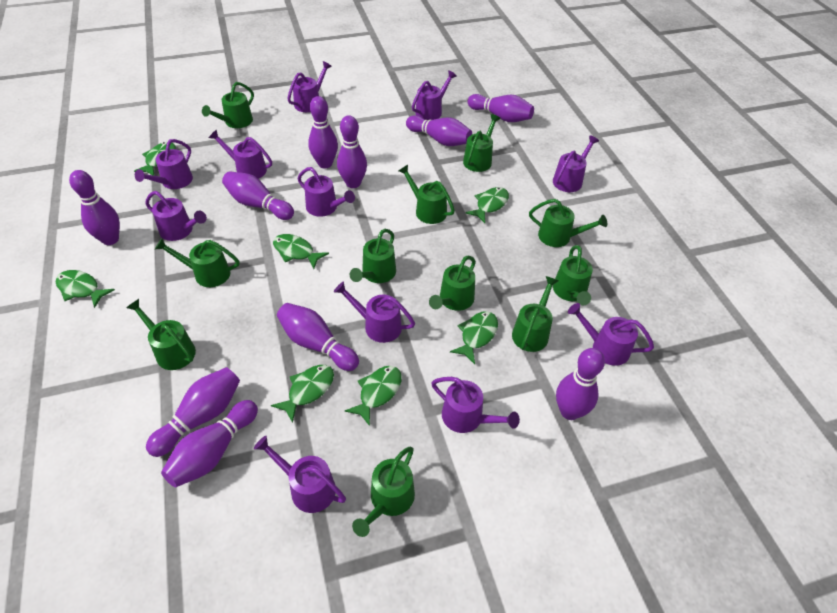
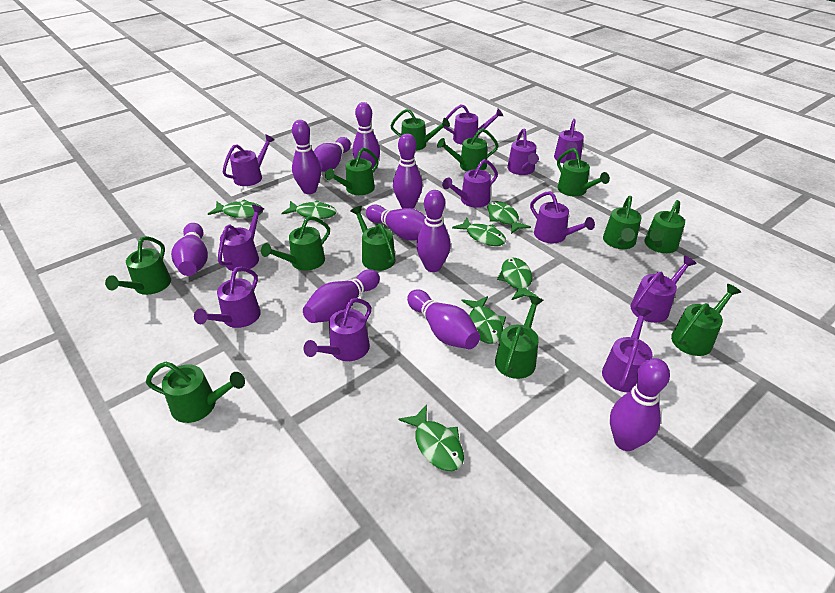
green watering can: [126,299,196,370] [155,238,239,287] [202,82,254,128] [350,229,396,283] [352,447,415,537] [399,165,455,224] [429,256,476,311] [463,114,501,172] [512,276,558,352] [529,199,607,247] [553,245,593,305] = 11 -> [105,236,171,295] [146,362,245,423] [261,216,330,271] [325,148,379,195] [350,206,396,271] [390,109,450,151] [437,128,499,171] [495,295,544,379] [557,148,610,197] [603,196,642,249] [644,200,685,253] [671,284,741,356] = 12

